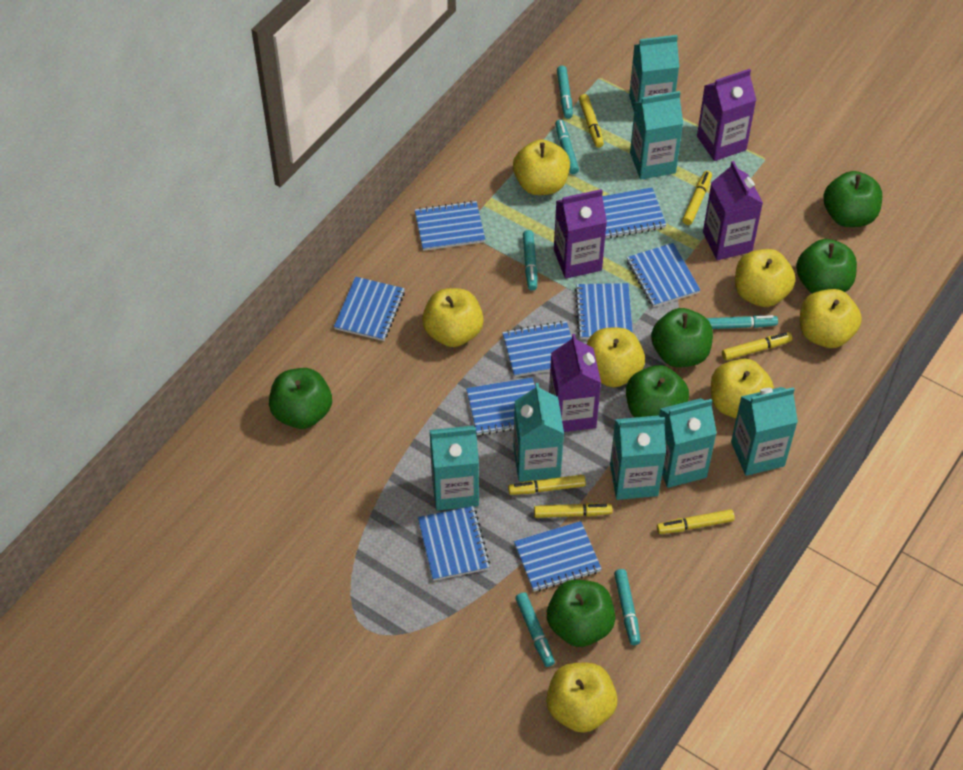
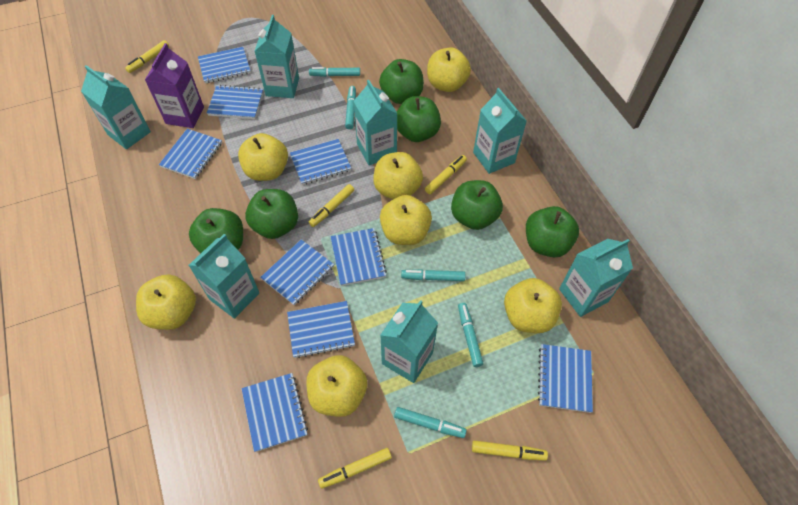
purple carton: [549,334,601,432] [554,189,607,279] [697,69,756,161] [703,161,763,260] = 4 -> [145,43,204,128] = 1
turquoise marker: [515,592,555,667] [523,230,537,291] [555,119,579,174] [557,66,573,119] [614,569,641,645] [706,315,778,329] = 6 -> [309,67,360,77] [345,86,356,129] [394,407,467,438] [401,269,465,281] [458,303,483,367] = 5
yellow marker: [508,475,586,495] [534,503,612,518] [579,94,604,148] [657,509,735,534] [682,171,712,225] [722,332,792,360] = 6 -> [125,40,169,73] [309,184,354,227] [318,448,392,489] [425,155,467,194] [472,440,548,461] = 5

